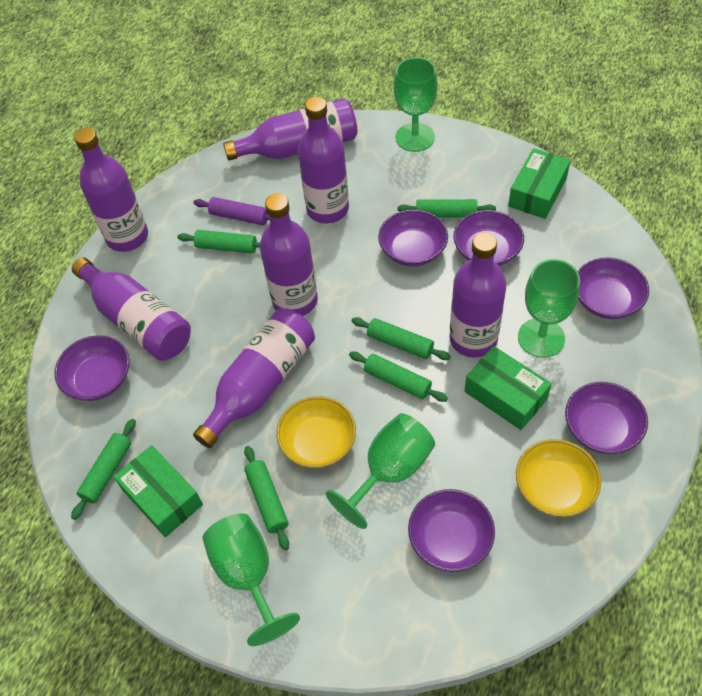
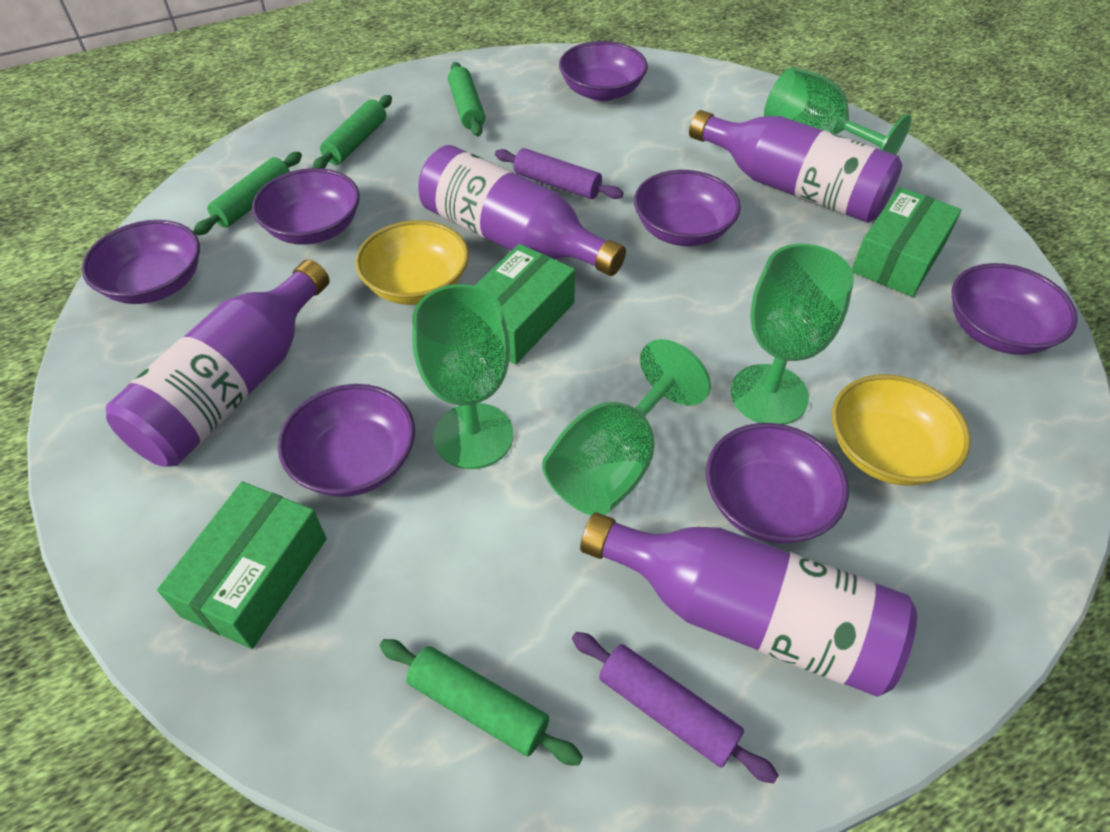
green rolling pin: [71,419,136,520] [178,230,260,254] [244,446,289,550] [349,352,448,402] [352,317,451,360] [398,199,496,218] = 6 -> [193,152,302,235] [313,95,392,169] [380,639,583,766] [448,62,485,137] = 4
purple bottle: [72,257,191,361] [74,128,148,252] [193,309,315,448] [223,98,358,161] [260,193,318,316] [298,97,349,223] [450,232,506,358] = 7 -> [106,259,329,467] [418,145,626,276] [580,512,917,697] [689,110,902,223] = 4
purple bowl: [54,335,130,401] [378,209,448,267] [408,489,495,572] [453,210,524,266] [565,382,648,454] [578,258,649,319] = 6 -> [81,220,200,304] [252,168,360,245] [278,384,415,497] [559,41,648,101] [634,170,741,246] [706,423,849,544] [952,263,1078,355] = 7
purple rolling pin: [194,197,270,225] = 1 -> [495,148,623,199] [572,632,779,784] = 2

